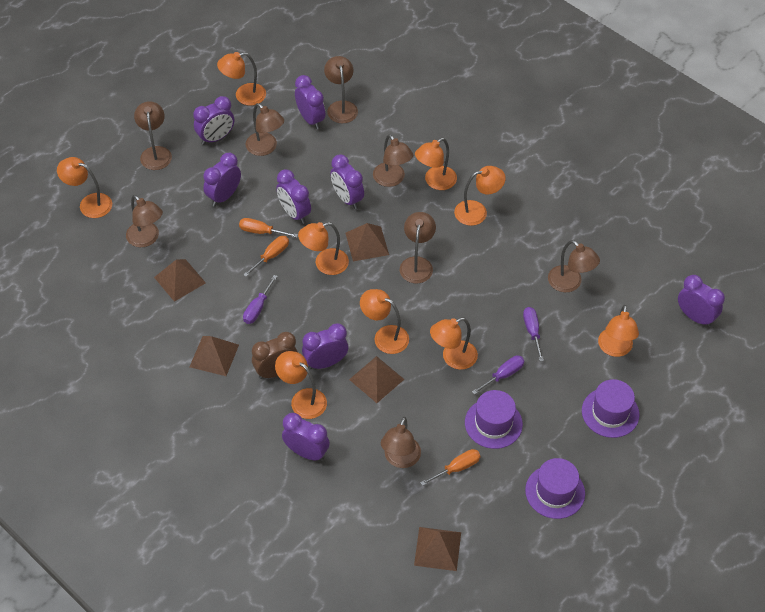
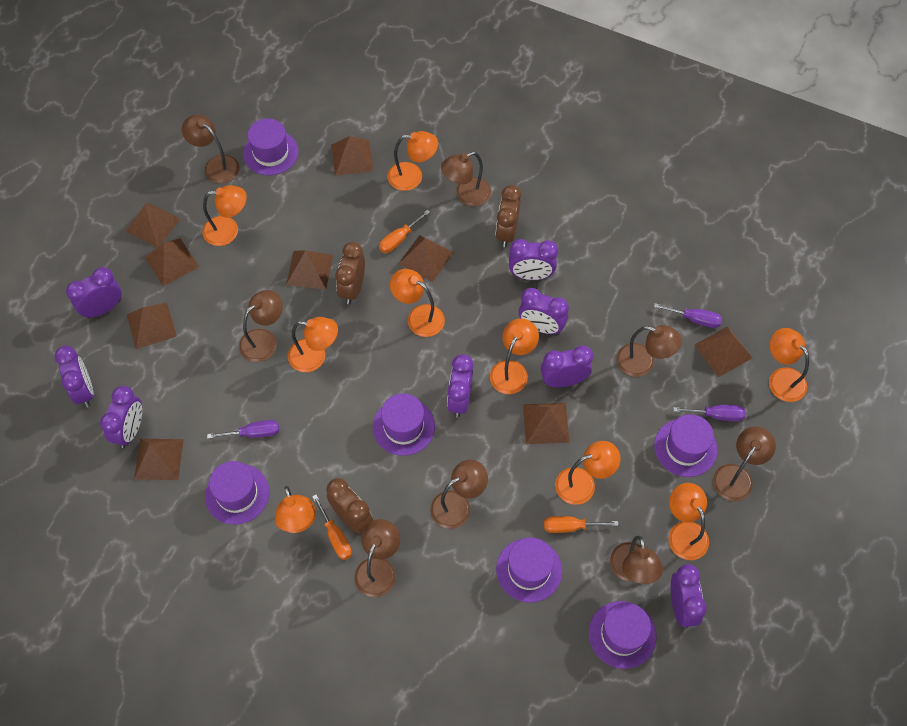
brown clock: [252,332,298,379] = 1 -> [327,478,373,534] [335,242,365,304] [496,185,521,247] = 3
brown pyramid: [154,259,206,302] [190,336,239,376] [345,223,389,261] [349,356,404,403] [414,527,461,571] = 5 -> [125,203,181,247] [127,303,177,349] [134,439,184,480] [145,239,199,286] [286,250,333,290] [331,136,374,176] [399,235,454,282] [523,403,569,444] [694,326,752,377] = 9
purple hat: [465,390,523,449] [525,458,585,519] [582,379,639,438] = 3 -> [205,461,269,525] [243,118,299,175] [373,393,435,456] [496,537,562,603] [589,601,657,669] [654,414,718,477] = 6

